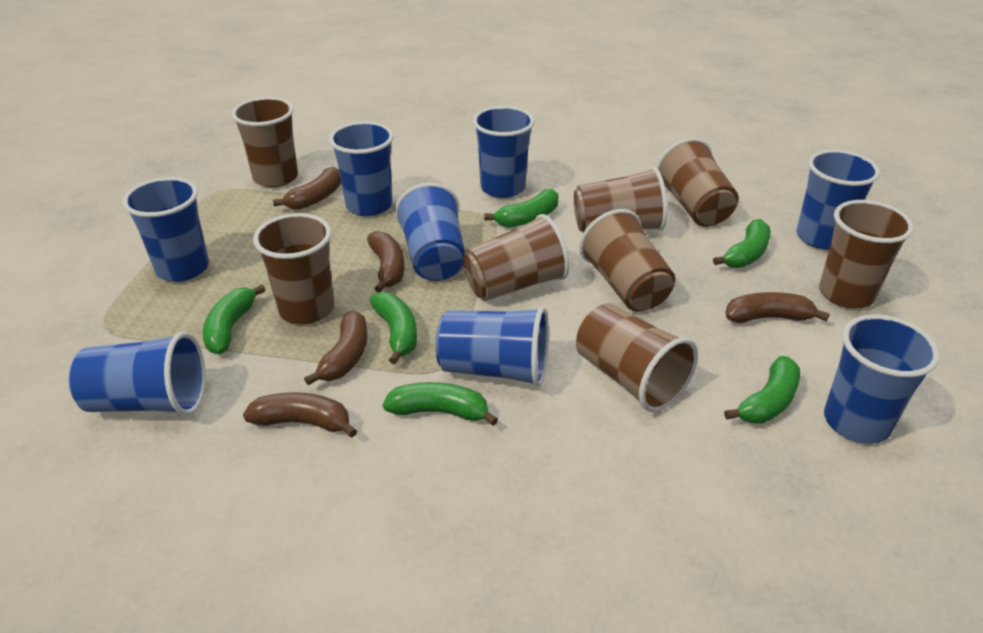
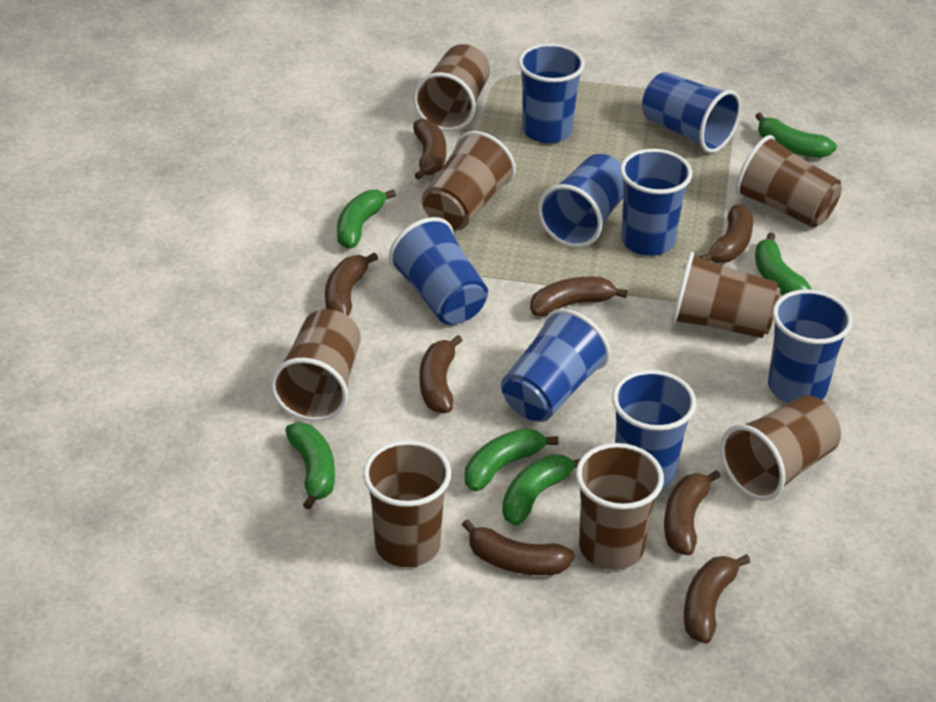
brown banana: [243,392,357,437] [273,167,341,210] [304,310,367,385] [367,231,404,292] [725,292,830,323] = 5 -> [325,252,378,316] [413,119,446,180] [420,335,463,413] [462,519,575,575] [530,276,628,317] [664,470,721,556] [684,554,750,644] [699,204,753,263] = 8

